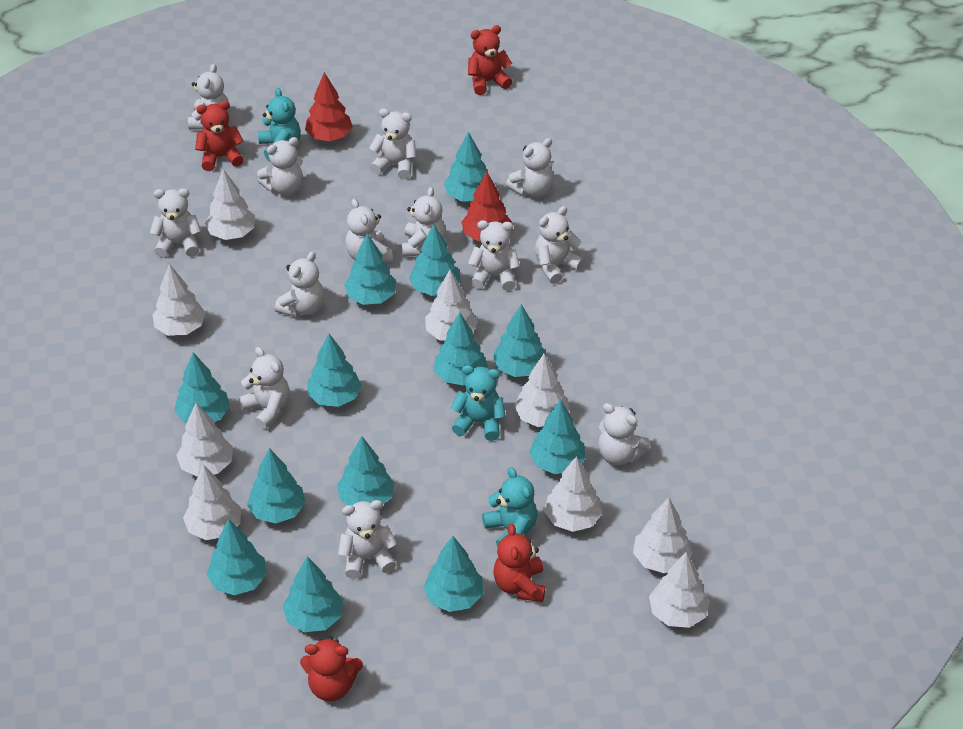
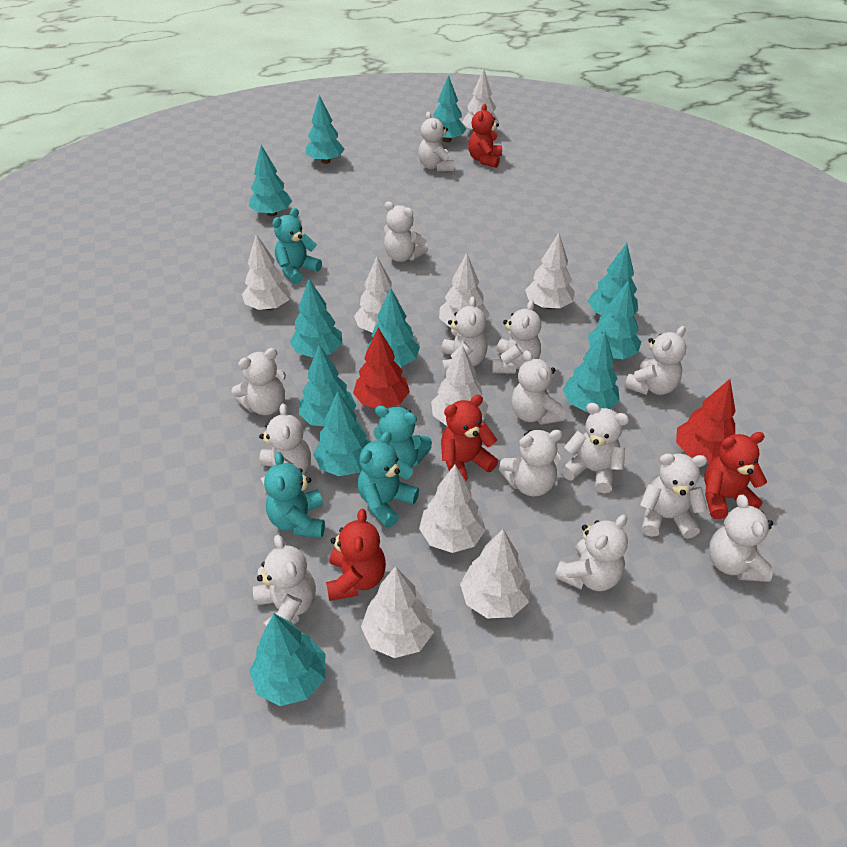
turquoise teddy bear: [258,88,301,162] [451,365,506,441] [482,467,537,547] = 3 -> [264,452,325,538] [272,208,322,284] [358,431,419,528] [374,406,432,467] = 4
turquoise tree: [174,353,230,423] [207,519,267,595] [247,448,305,524] [283,556,343,632] [307,334,362,407] [337,436,394,505] [344,233,396,305] [409,224,461,296] [423,536,483,612] [434,312,488,385] [444,132,493,202] [493,304,546,377] [529,399,586,474] = 13 -> [249,145,292,216] [249,613,325,706] [290,279,342,358] [299,345,356,427] [306,95,345,164] [313,391,371,476] [367,288,420,367] [433,75,466,142] [563,331,620,412] [588,243,638,315] [588,280,641,359] = 11
white teddy bear: [150,188,201,258] [188,64,230,130] [238,347,290,429] [257,137,303,196] [275,251,325,317] [338,500,397,579] [345,199,393,263] [369,108,417,179] [402,187,446,257] [468,220,520,291] [506,138,554,198] [535,206,584,284] [598,403,651,465] = 13 -> [231,348,286,415] [253,535,316,629] [259,403,311,494] [384,201,428,262] [418,112,454,172] [441,297,488,375] [492,300,541,374] [498,430,563,496] [511,350,565,425] [554,515,628,591] [561,403,629,493] [624,326,686,395] [640,453,708,539] [709,495,773,582] = 14

